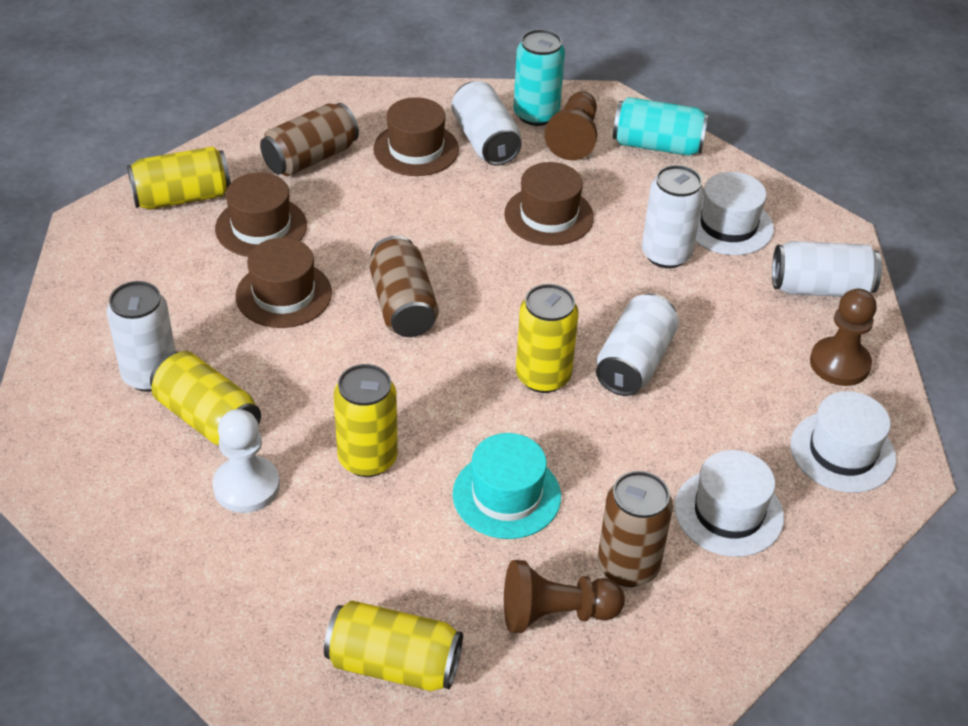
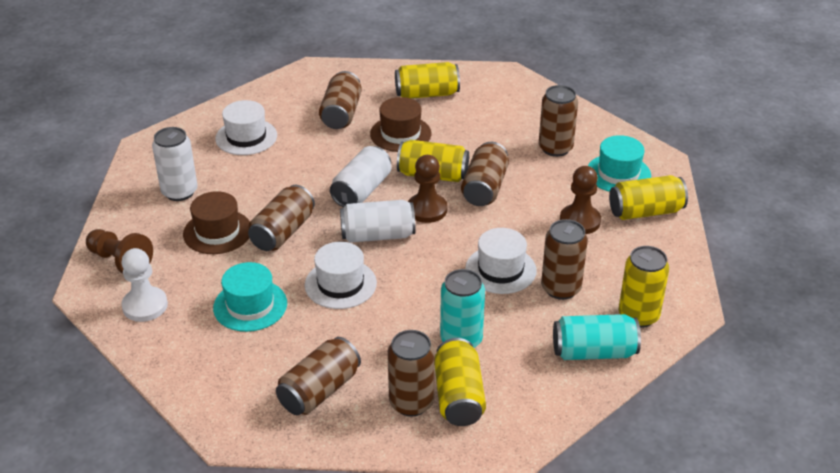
brown can: [260,103,359,176] [369,236,439,337] [598,471,673,587] = 3 -> [248,185,315,251] [276,337,361,415] [319,71,362,129] [388,330,435,417] [461,142,509,206] [539,85,578,157] [541,219,588,300] = 7
brown hat: [215,172,307,257] [235,238,332,328] [373,97,459,176] [504,162,594,246] = 4 -> [183,191,250,254] [370,97,431,152] = 2
turquoise hat: [453,433,561,539] = 1 -> [213,262,287,332] [588,135,651,192] = 2
white can: [106,281,176,392] [451,81,521,165] [596,294,679,396] [642,165,704,268] [772,241,882,297] = 5 -> [152,127,198,201] [330,146,391,208] [340,200,416,243] = 3

